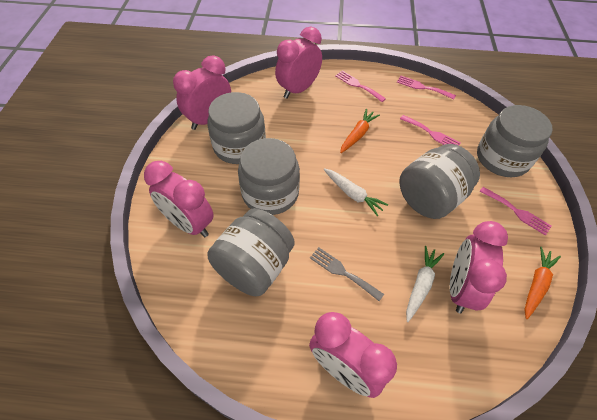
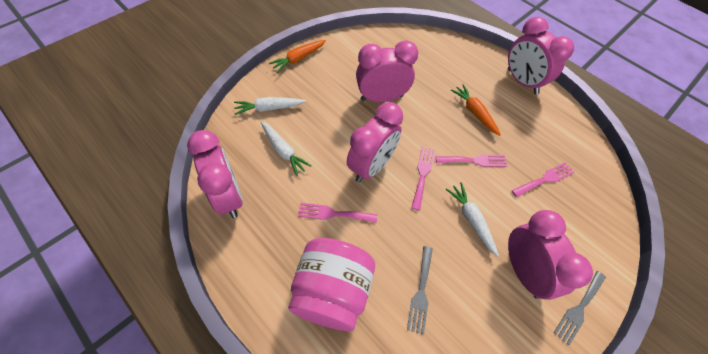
grey fork: [310,247,384,301] = 1 -> [407,246,433,334] [554,271,606,345] = 2
grey jar: [207,92,266,164] [207,208,295,296] [238,138,300,215] [399,144,480,219] [477,105,553,177] = 5 -> none = 0
pink jar: none = 0 -> [288,238,375,331] = 1
white carrot: [323,168,388,216] [406,246,444,322] = 2 -> [234,97,306,115] [261,122,312,176] [446,182,499,257] = 3

